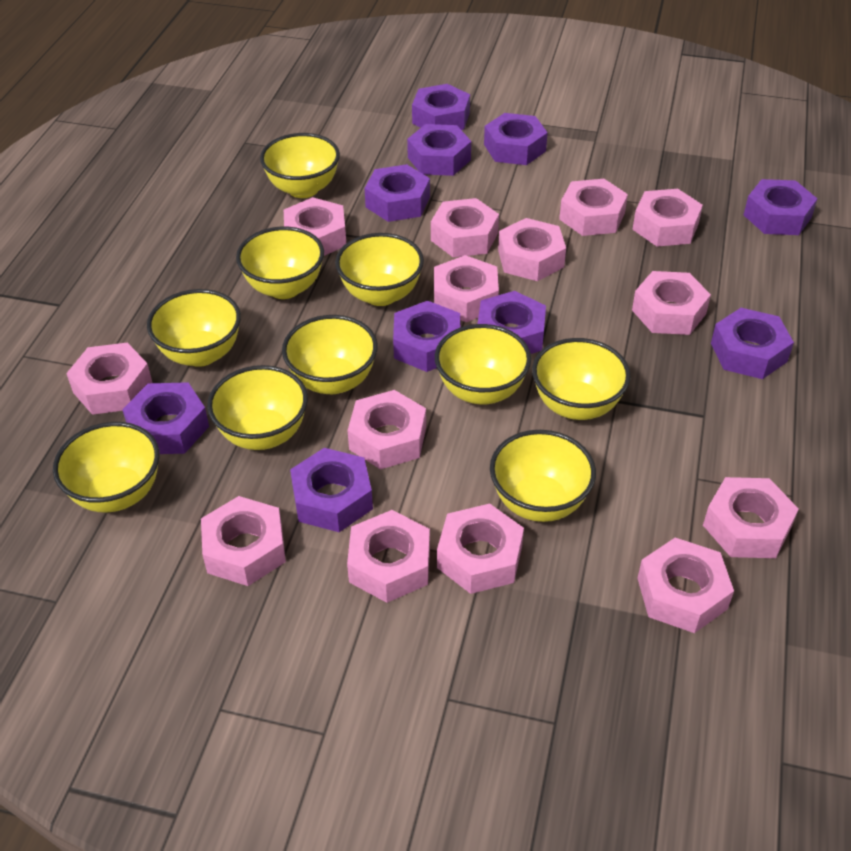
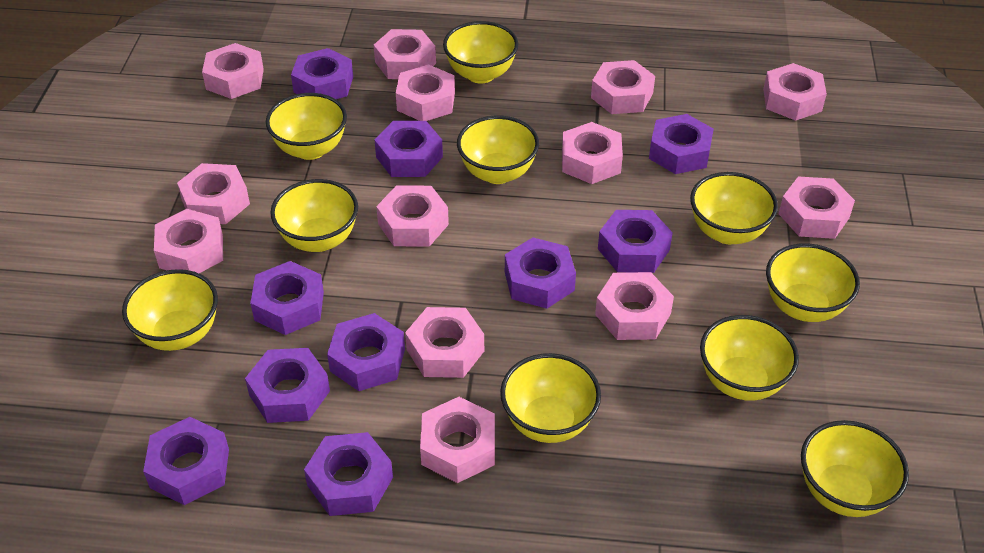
pink nut: [66,343,153,415] [201,496,286,586] [284,197,346,256] [347,390,426,469] [347,510,430,603] [431,198,499,257] [434,255,499,322] [437,504,524,594] [498,218,566,281] [559,179,628,236] [632,189,703,247] [632,271,711,335] [637,538,734,633] [703,477,799,558] = 14 -> [154,209,223,273] [177,163,250,224] [202,43,264,99] [374,29,436,79] [376,185,449,247] [396,64,455,121] [405,307,484,378] [420,397,495,483] [562,122,623,184] [591,60,655,114] [595,272,674,340] [763,63,827,121] [779,177,855,239] = 13

